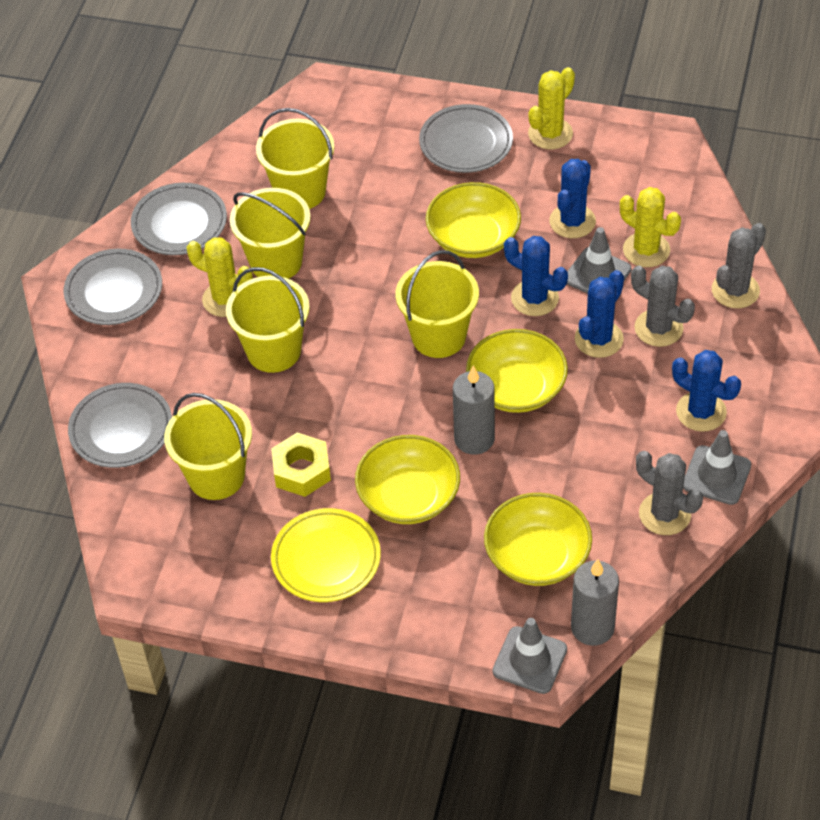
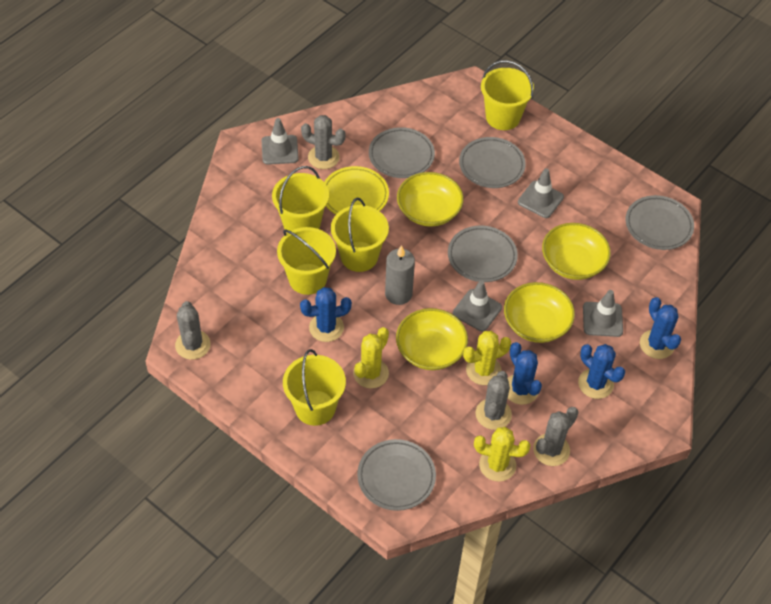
grey cactus: [631,265,695,347] [636,451,703,535] [712,223,766,308] = 3 -> [175,301,211,360] [301,115,346,169] [475,371,512,430] [533,407,579,466] = 4
grey candle: [453,366,495,455] [571,559,619,646] = 2 -> [385,245,415,305] = 1
grey plate: [64,249,162,325] [68,383,172,468] [131,183,227,255] [419,104,513,173] = 4 -> [357,439,436,511] [369,127,435,178] [448,226,518,282] [459,137,526,188] [626,195,694,250] = 5
grey traffic cone: [493,618,567,694] [567,227,631,294] [683,430,751,505] = 3 -> [262,118,299,165] [453,280,502,331] [518,168,564,218] [583,290,623,337] = 4
yellow nut: [271,432,331,497] = 1 -> none = 0

